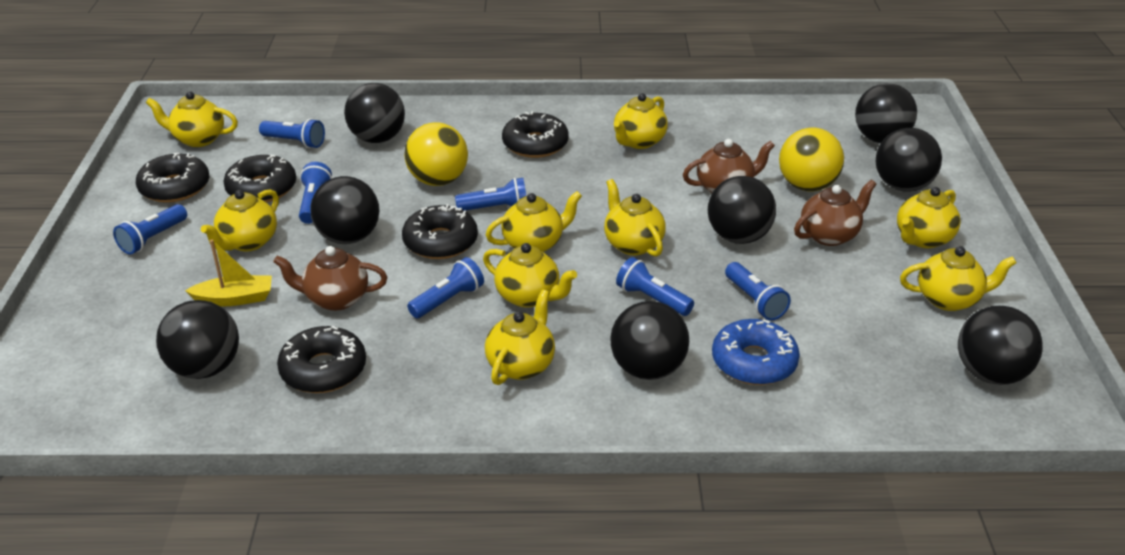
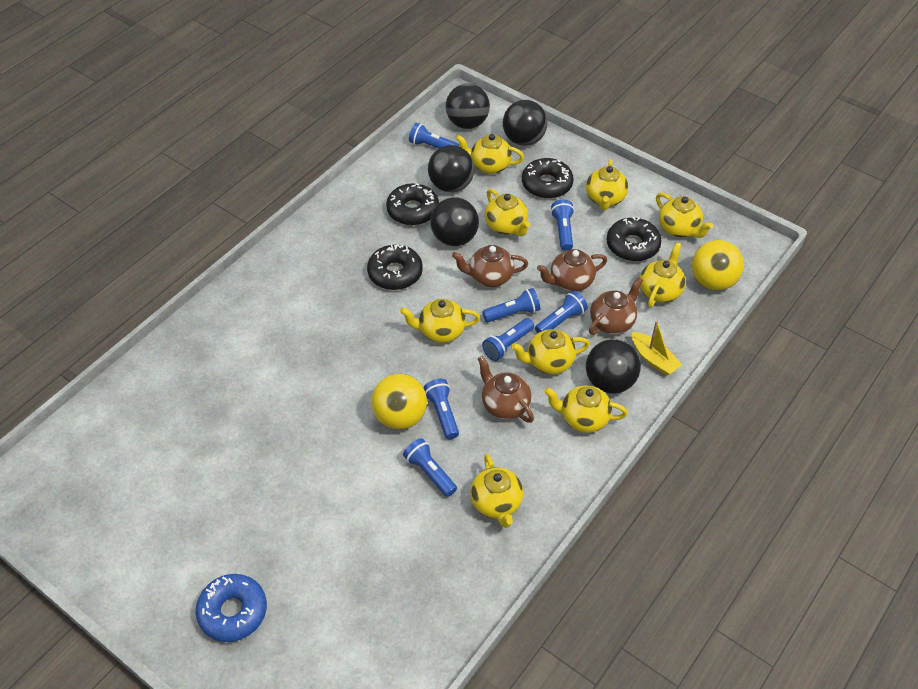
black ball: [156,300,239,379] [310,176,379,244] [344,83,405,143] [610,301,689,380] [708,176,776,244] [855,83,917,143] [876,128,942,192] [958,306,1043,385] = 8 -> [428,145,475,192] [430,197,479,246] [446,84,490,129] [503,100,548,146] [586,339,641,394] = 5
black donut: [136,153,209,203] [223,155,296,203] [277,326,366,393] [402,204,478,259] [502,111,569,158] = 5 -> [367,244,423,290] [386,183,439,225] [522,158,573,199] [607,217,661,261] = 4
brown teapot: [273,246,387,311] [683,139,775,193] [794,180,877,246] = 3 -> [452,245,528,287] [478,356,534,423] [537,249,607,292] [589,277,643,335] = 4

